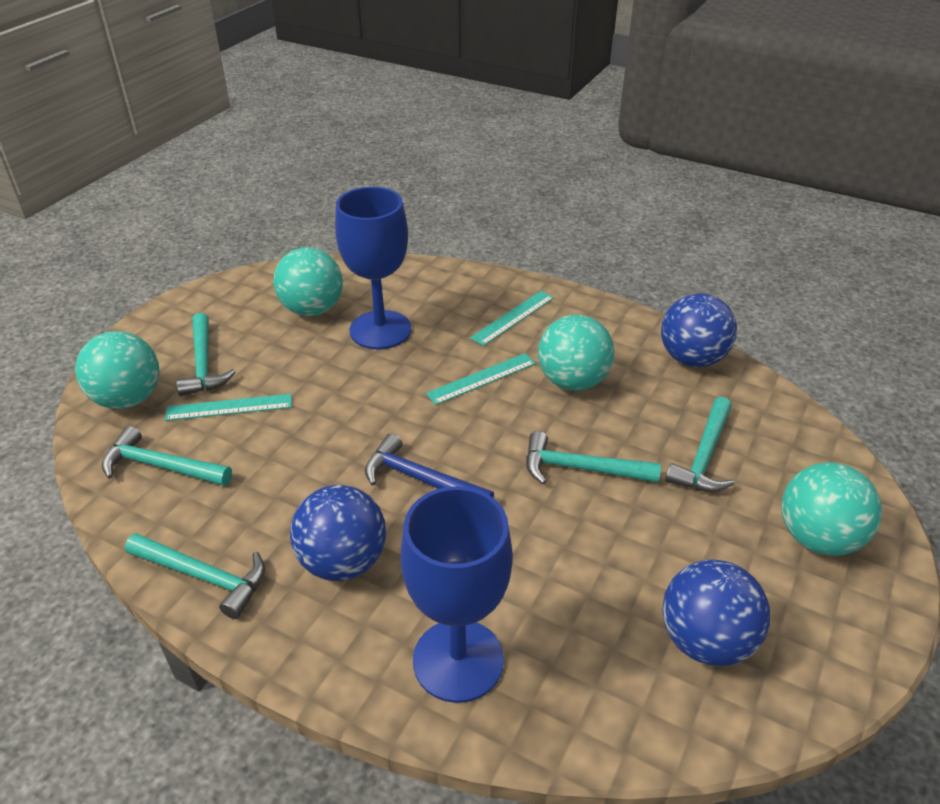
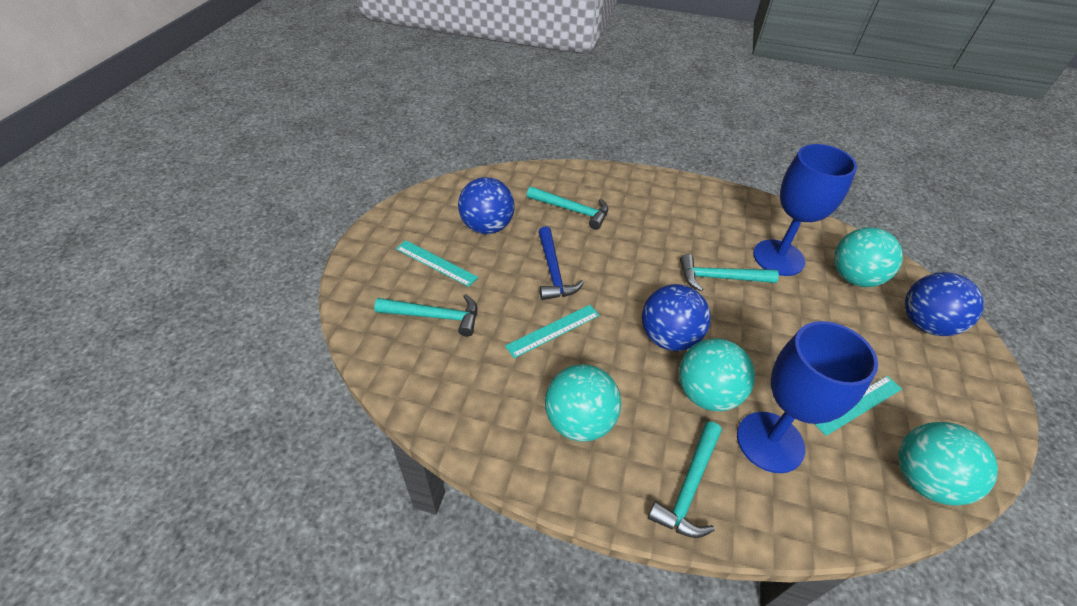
turquoise hammer: [102,426,232,486] [125,533,265,619] [176,313,236,396] [526,431,661,484] [665,397,734,492] = 5 -> [374,294,477,337] [527,186,608,230] [648,421,722,538] [680,254,779,291] = 4

